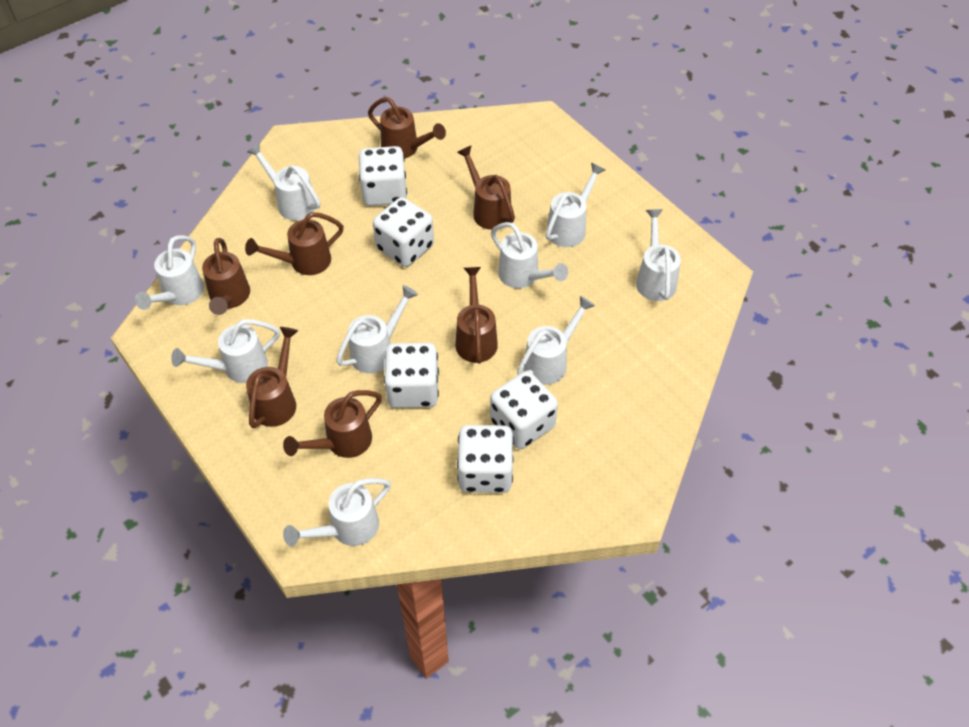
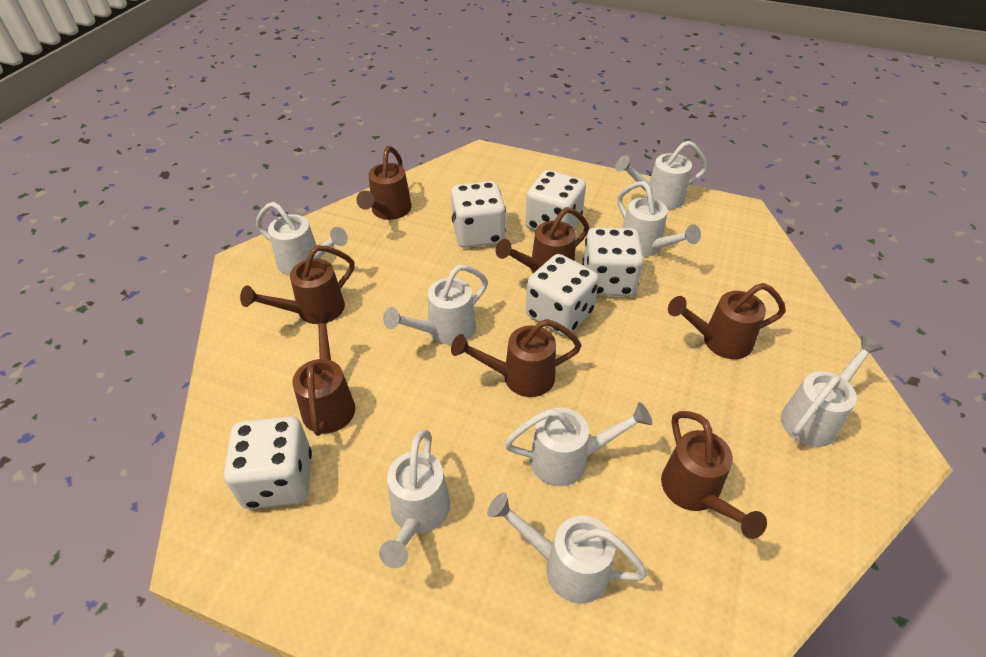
white watering can: [135,235,204,310] [171,319,280,383] [247,142,320,220] [283,478,391,547] [336,285,418,374] [491,222,568,288] [517,296,595,385] [546,163,605,247] [636,209,681,301] = 9 -> [256,202,348,276] [379,430,450,568] [383,265,488,345] [487,493,648,604] [504,402,652,486] [615,141,708,209] [618,181,701,257] [781,336,883,447] = 8

